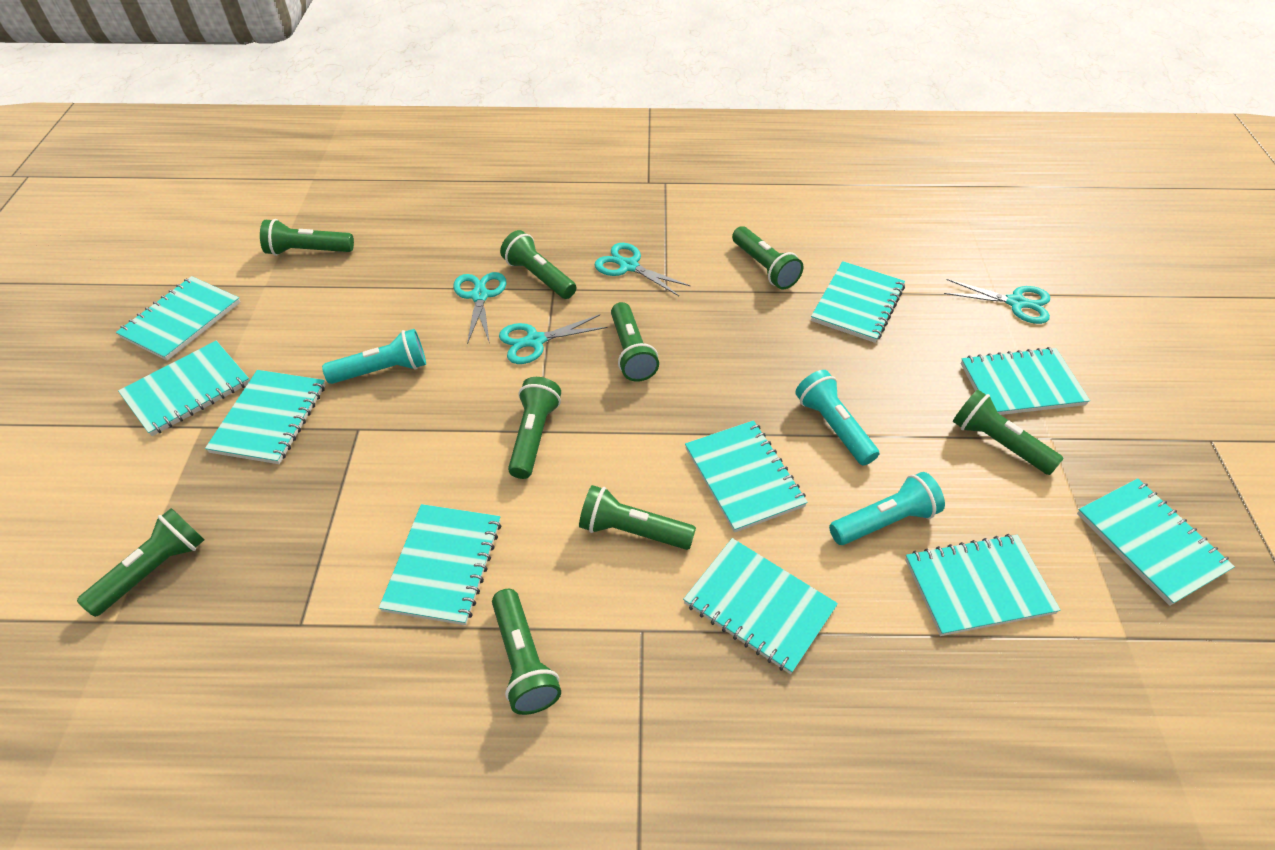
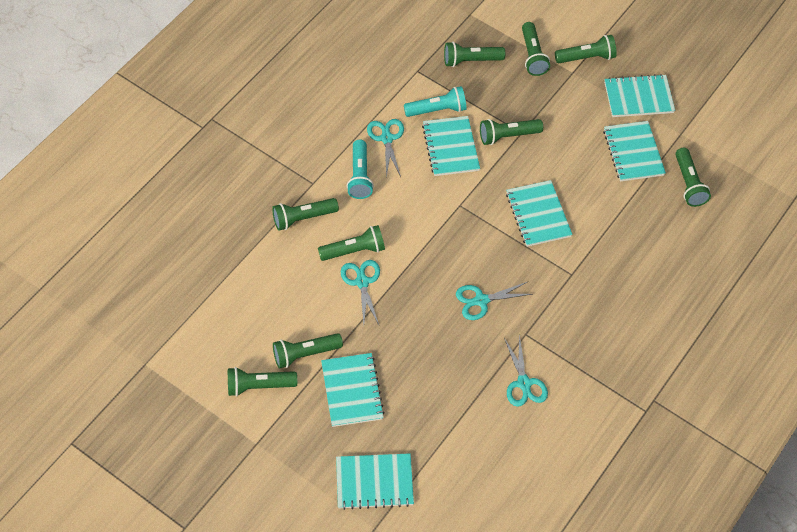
turquoise flashlight: [322,329,426,384] [795,370,879,466] [829,472,945,545] = 3 -> [347,140,374,199] [404,86,467,117] = 2
turquoise notebook: [116,276,240,361] [118,341,249,436] [205,370,326,464] [379,504,501,625] [683,538,838,674] [685,420,808,533] [811,261,905,343] [905,534,1061,636] [961,347,1090,415] [1077,478,1235,606] = 10 -> [321,353,385,427] [336,453,414,510] [422,116,480,176] [506,180,573,247] [603,121,666,182] [604,74,675,117] = 6

